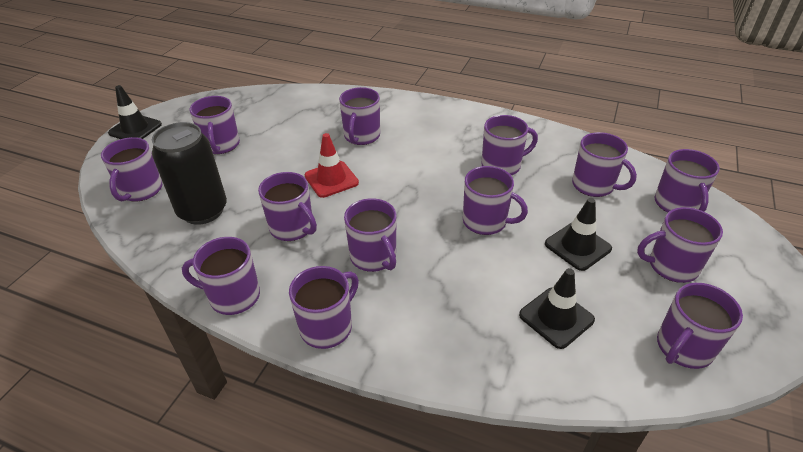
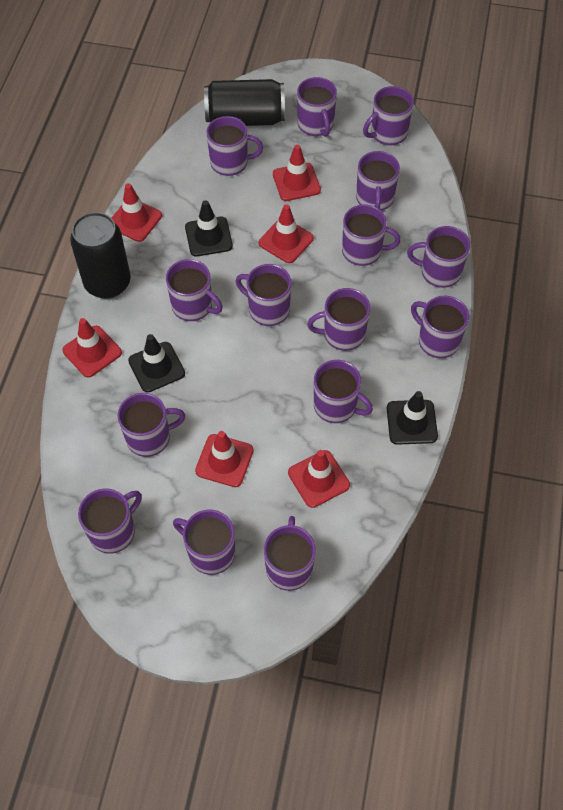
black can: [152,122,227,225] = 1 -> [70,212,131,299] [204,79,285,126] = 2
purple mug: [101,137,162,202] [182,237,260,315] [189,96,240,154] [258,172,317,241] [289,266,359,349] [339,87,380,145] [344,198,397,272] [463,166,528,235] [482,115,538,175] [572,132,637,197] [637,207,723,283] [655,149,720,213] [657,283,743,369] = 13 -> [78,489,142,554] [117,393,185,457] [166,259,223,321] [173,510,235,575] [206,116,263,176] [236,264,291,326] [264,516,316,591] [297,77,337,137] [307,288,370,351] [314,360,373,423] [342,204,401,266] [356,151,400,211] [363,86,414,145] [407,226,470,288] [411,296,469,358] = 15
red traffic cone: [305,133,359,198] = 1 -> [62,318,122,377] [112,183,162,242] [195,431,254,487] [259,204,314,263] [273,145,321,201] [288,450,350,508] = 6

